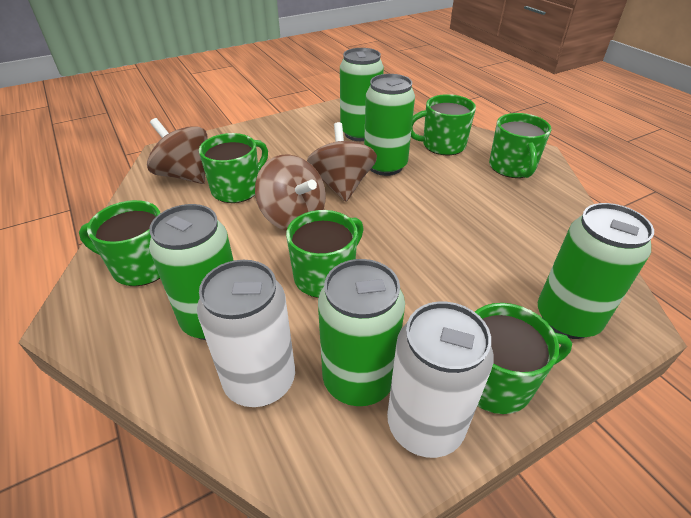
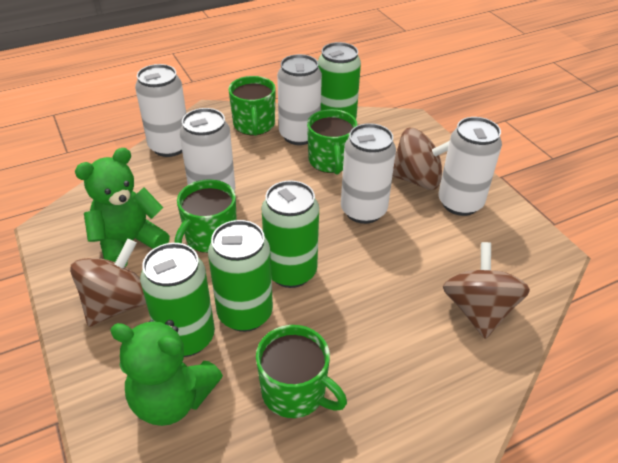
green can: [149,204,234,340] [318,259,405,406] [340,48,384,141] [364,74,415,176] [538,203,654,339] = 5 -> [140,243,215,357] [208,220,273,332] [262,180,319,288] [318,42,361,119] = 4
green mug: [79,200,160,286] [199,133,268,203] [286,210,364,298] [411,94,476,155] [475,303,572,414] [489,113,551,178] = 6 -> [175,179,237,253] [228,76,276,136] [256,325,347,418] [307,109,358,175] = 4
green teddy bear: none = 0 -> [75,148,170,267] [110,320,223,426] = 2
white can: [197,260,295,407] [387,302,493,458] = 2 -> [135,64,186,157] [179,108,235,191] [277,54,322,145] [341,123,396,224] [438,117,502,216] = 5

